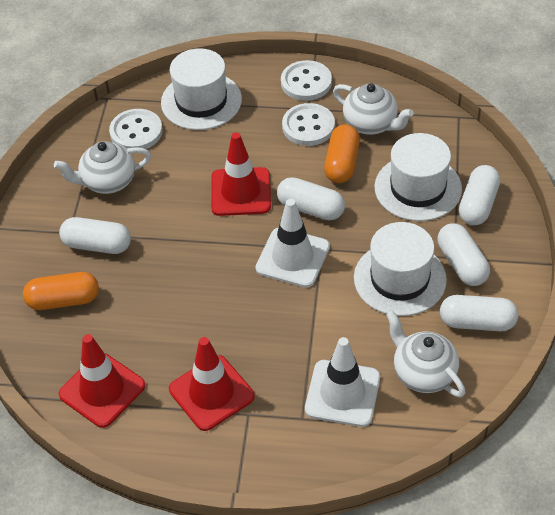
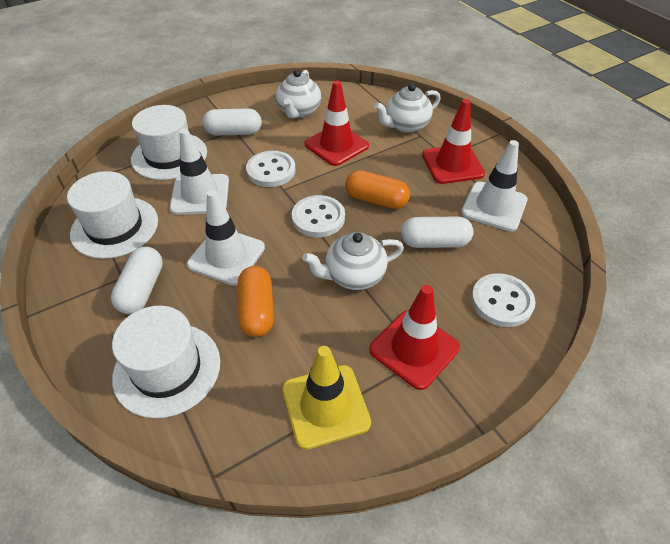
white capsule: [59,217,131,254] [277,177,345,220] [438,223,490,286] [440,295,518,331] [459,165,500,225] = 5 -> [111,247,163,314] [202,108,262,136] [401,217,474,248] = 3
white traffic cone: [255,199,330,288] [305,337,380,427] = 2 -> [170,128,229,215] [187,190,265,285] [461,140,528,231] = 3
yellow traffic cone: none = 0 -> [282,346,371,450] = 1

